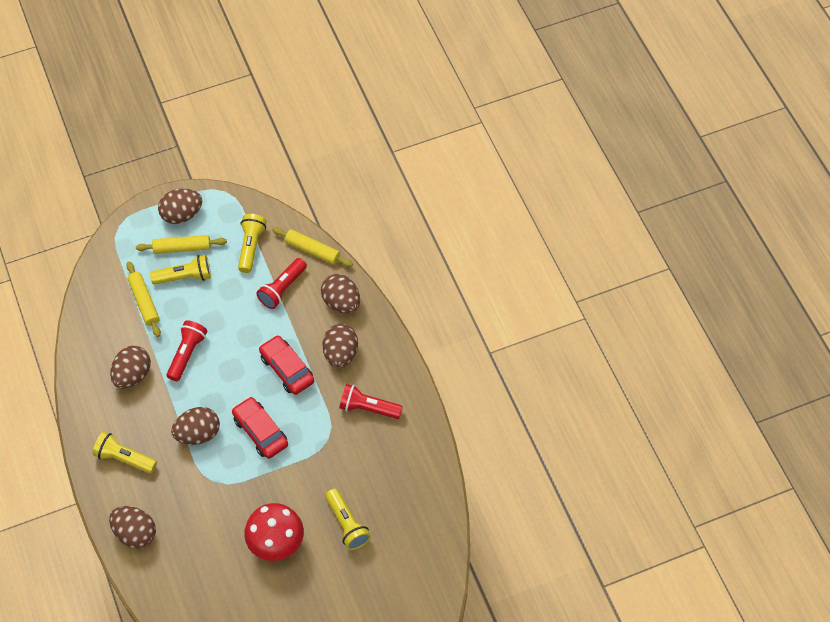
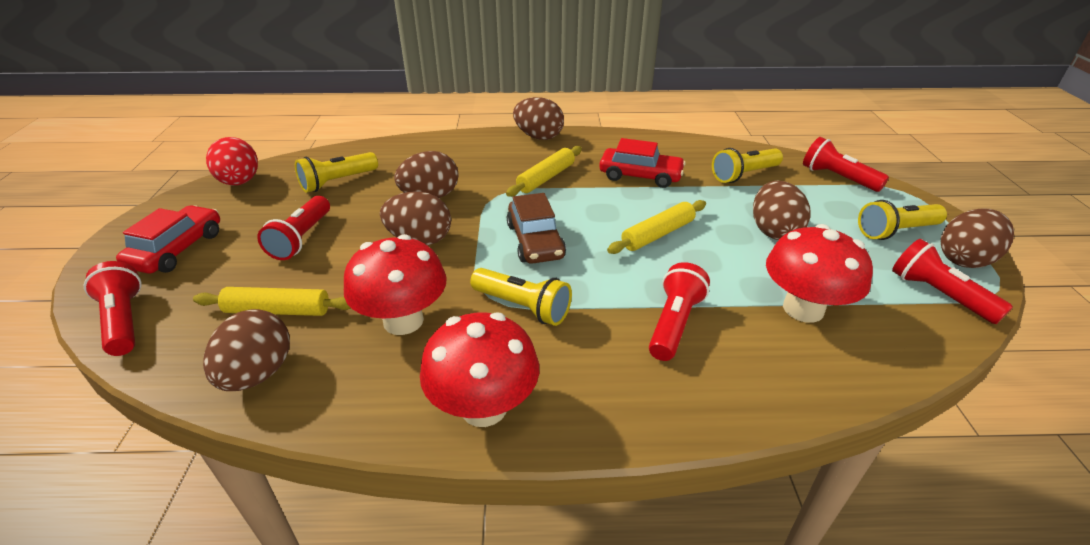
brown car: none = 0 -> [507,193,566,264] = 1
red egg: none = 0 -> [206,137,258,186] = 1
red flashlight: [167,320,207,381] [256,258,307,309] [339,384,403,419] = 3 -> [84,261,142,356] [257,196,330,260] [649,262,710,361] [803,137,889,192] [892,239,1013,324] = 5
red mushroom: [244,503,304,561] = 1 -> [344,234,447,335] [420,312,539,427] [766,224,873,323] = 3

